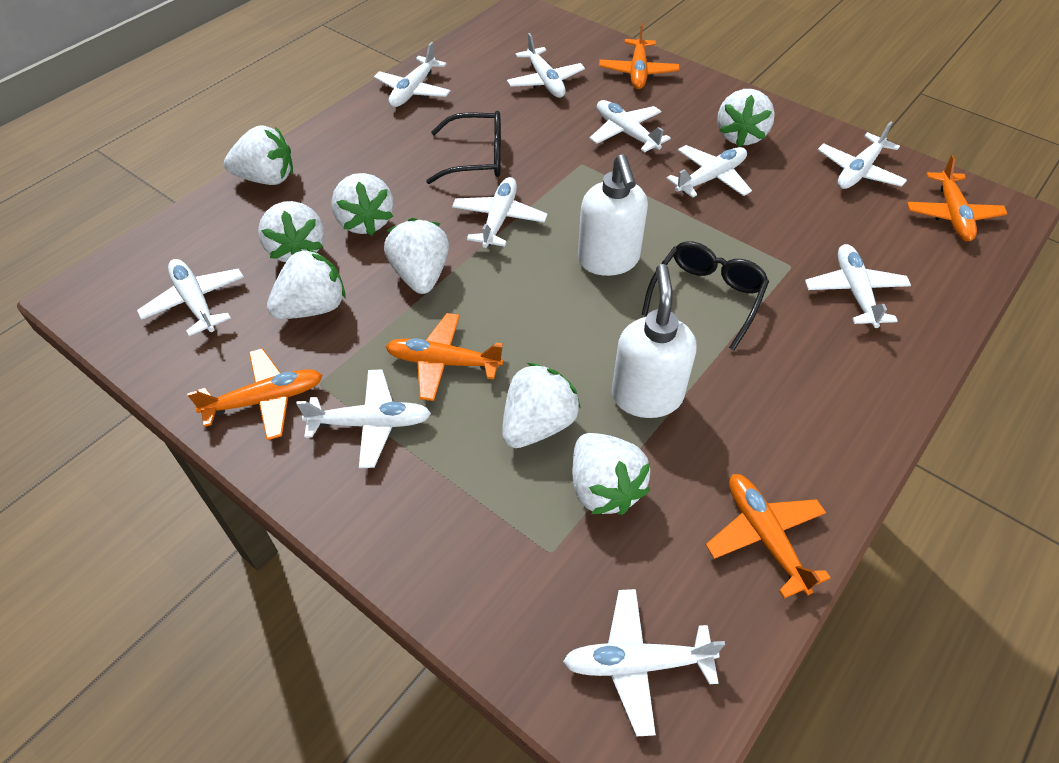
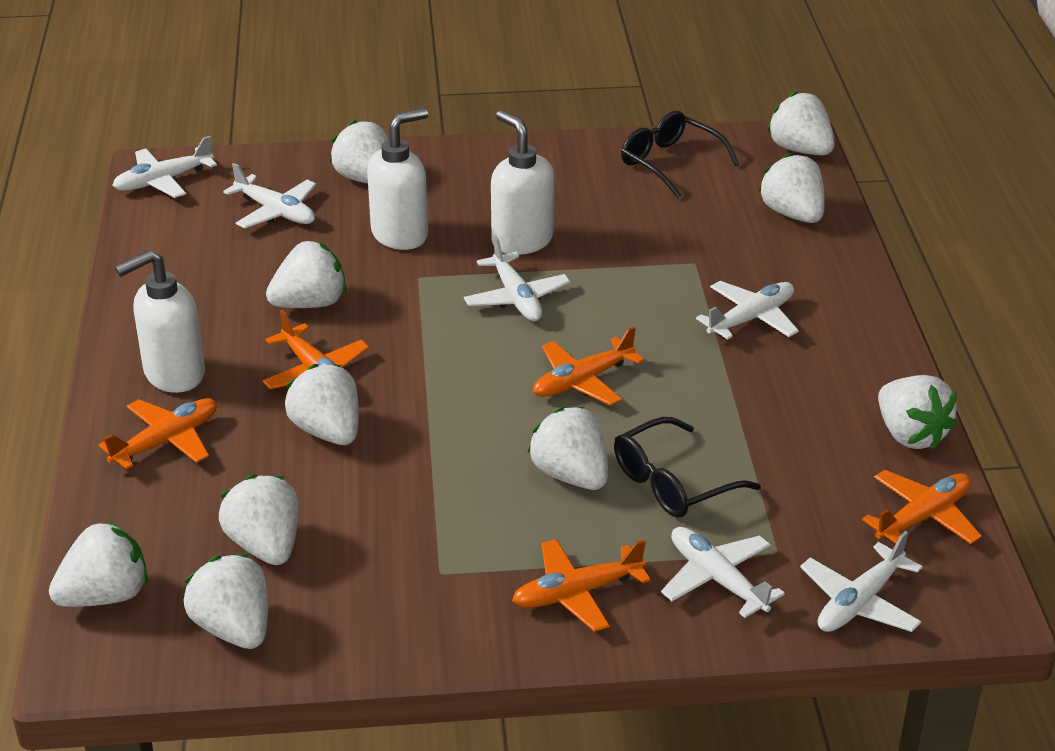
white plane: [137,259,244,336] [296,369,431,468] [374,42,451,107] [452,177,548,248] [507,33,585,98] [563,589,725,736] [590,100,671,153] [666,145,752,198] [805,244,911,328] [818,121,907,189] = 10 -> [112,136,217,198] [223,163,316,228] [464,235,570,321] [661,527,785,618] [696,281,799,340] [800,531,922,632] = 6
white soap dispenser: [578,154,648,276] [612,264,696,418] = 2 -> [115,250,205,393] [367,108,428,250] [491,110,554,255] = 3
white strawberry: [224,125,293,185] [258,201,324,262] [267,248,346,319] [331,173,394,236] [384,218,449,294] [502,363,581,448] [572,433,650,515] [717,89,775,147] = 8 -> [49,521,148,607] [183,554,268,649] [219,474,299,565] [266,241,346,308] [285,364,359,445] [330,120,388,184] [528,407,608,490] [758,153,825,223] [767,91,835,155] [878,375,958,450] = 10

